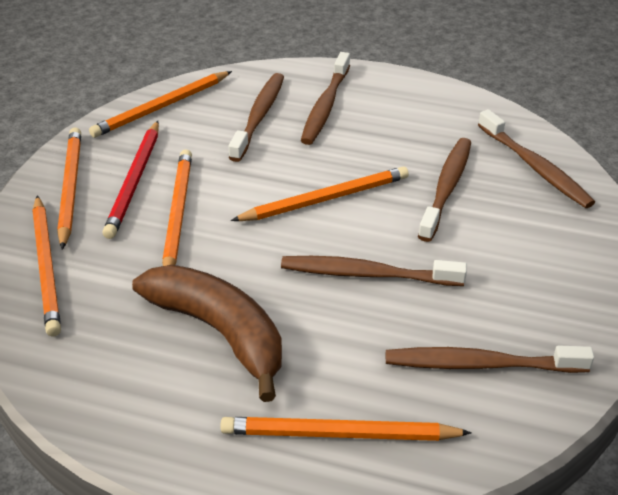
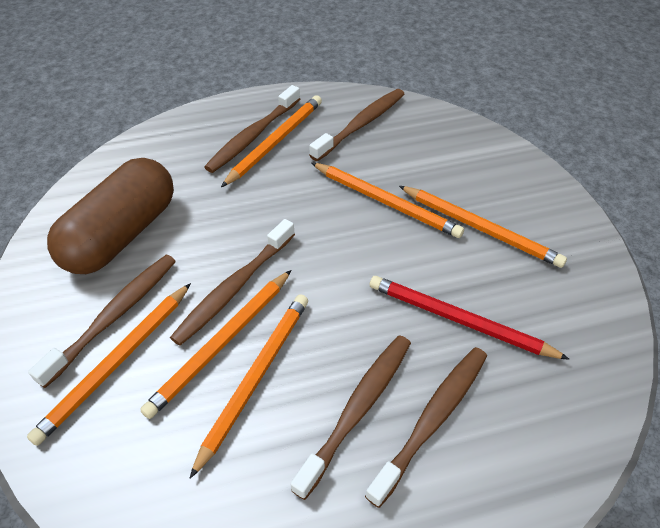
brown banana: [132,265,282,402] = 1 -> none = 0
brown capsule: none = 0 -> [47,158,174,274] = 1

